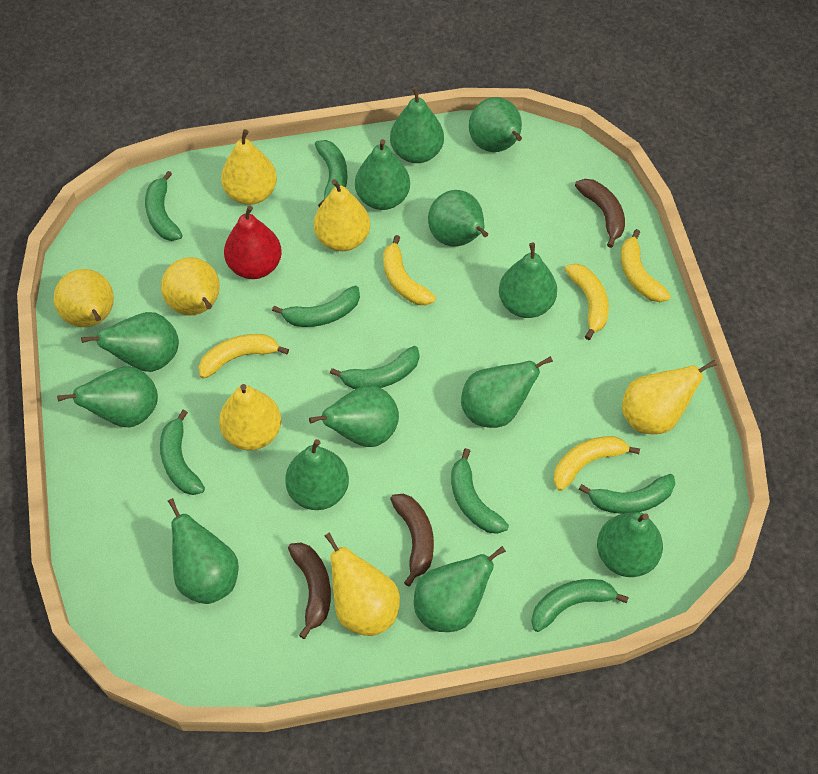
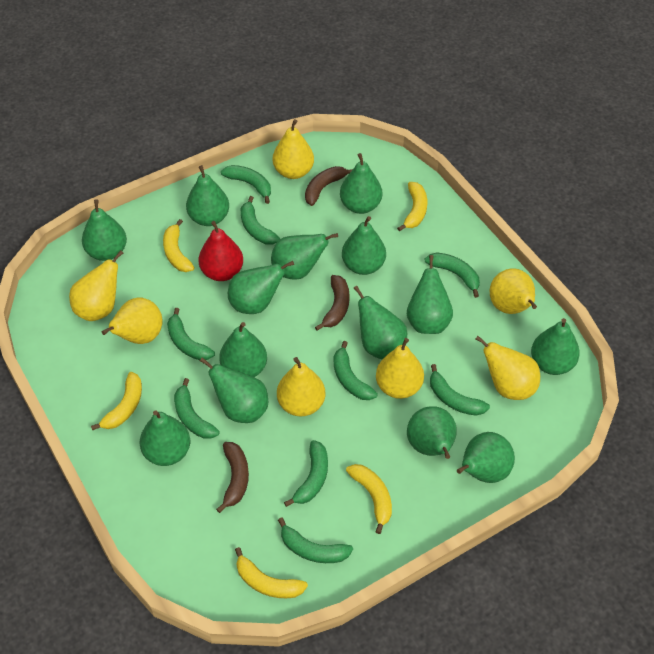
green banana: [145,171,182,241] [160,410,205,495] [272,286,360,327] [315,140,347,207] [330,346,419,389] [451,448,509,534] [531,579,629,632] [579,474,675,514] = 8 -> [167,308,215,360] [174,378,220,439] [221,165,271,204] [241,196,280,245] [278,517,353,563] [284,440,328,507] [334,341,378,400] [425,253,480,298] [430,364,490,416] = 9
green pear: [57,366,158,427] [81,312,179,372] [168,498,239,604] [285,439,349,510] [309,385,399,447] [355,139,410,210] [390,87,444,163] [414,546,506,632] [428,190,488,247] [461,356,553,428] [469,97,522,152] [499,243,557,318] [597,512,663,577] = 13 -> [82,199,127,261] [140,410,190,466] [186,165,229,226] [200,357,268,423] [219,322,267,377] [228,261,294,314] [271,233,338,280] [340,153,382,214] [342,216,386,275] [353,286,407,359] [407,255,453,334] [407,406,457,459] [457,432,515,483] [531,318,580,375] = 14

